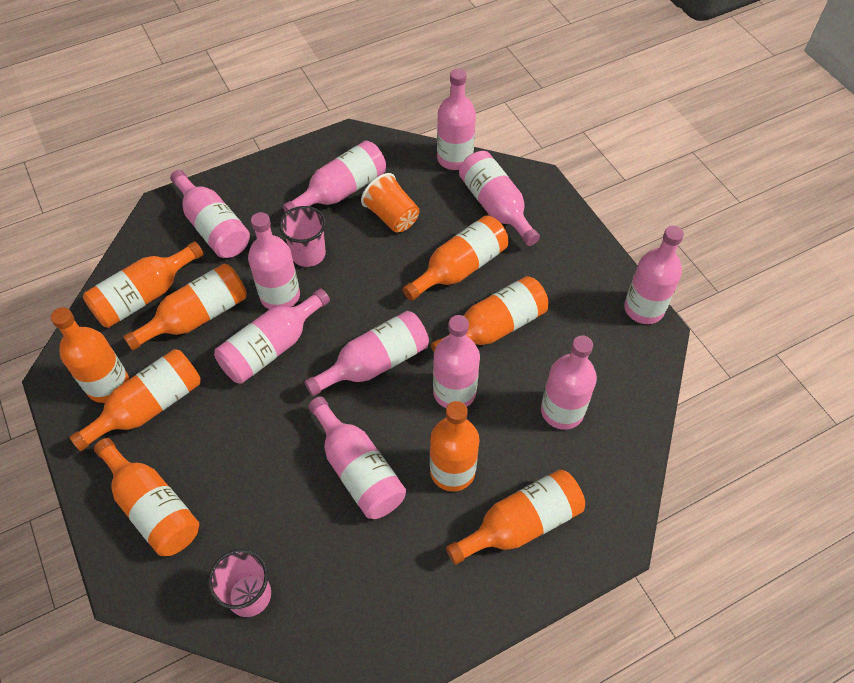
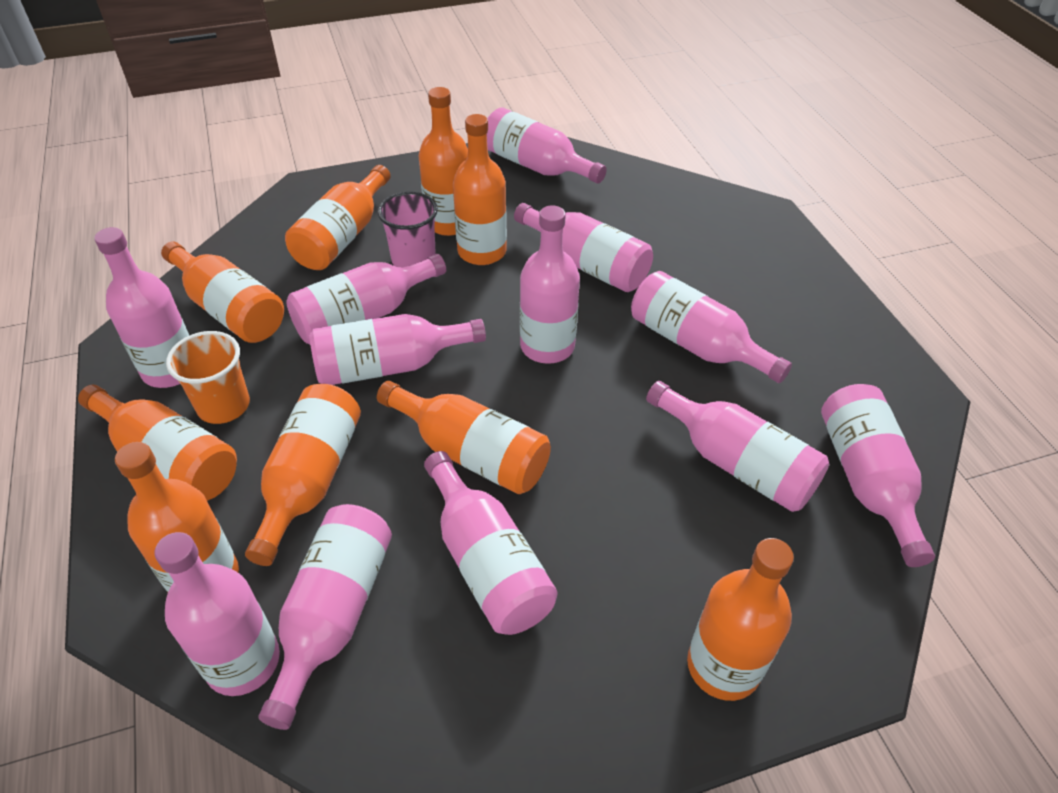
pink bottle: [170,170,250,258] [214,288,330,384] [248,212,300,309] [283,141,386,213] [304,311,429,396] [308,396,406,519] [433,315,480,408] [437,68,476,170] [459,151,540,246] [541,335,597,430] [624,226,684,324] = 11 -> [94,227,189,388] [155,532,280,696] [258,504,392,730] [286,254,446,345] [309,314,486,385] [424,451,558,635] [487,108,607,184] [514,203,653,292] [520,205,580,364] [631,271,792,383] [646,381,829,512] [821,384,935,567] = 12
pink cup: [208,549,271,617] [279,206,326,267] = 2 -> [378,192,438,267] = 1

